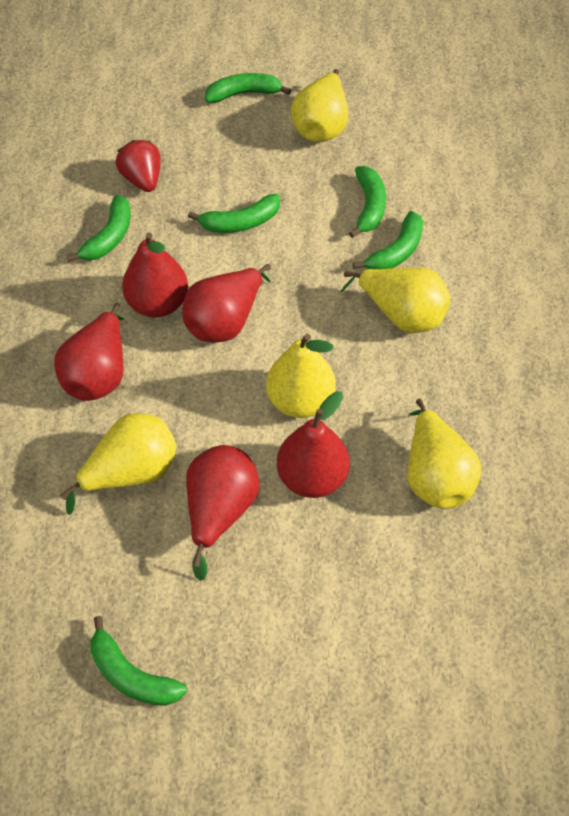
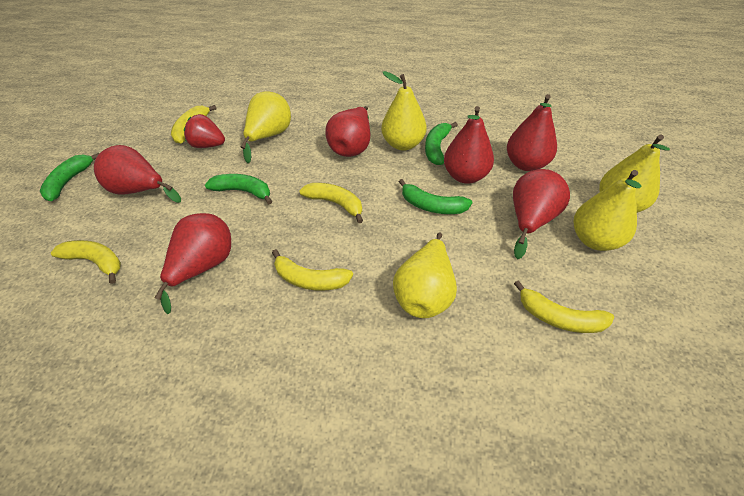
green banana: [67,195,131,262] [90,616,187,706] [188,194,280,233] [205,73,291,103] [349,166,386,238] [353,211,423,269] = 6 -> [40,153,99,201] [205,174,272,204] [399,179,472,214] [425,122,458,165] = 4
red pear: [54,303,124,401] [122,232,188,318] [182,264,271,343] [186,445,260,581] [277,391,350,498] = 5 -> [94,145,181,203] [154,213,231,314] [325,106,370,157] [444,106,494,184] [507,94,557,171] [513,169,570,259] = 6
yellow banana: none = 0 -> [51,240,121,284] [171,105,216,144] [272,249,353,291] [299,183,363,223] [514,280,614,333] = 5

